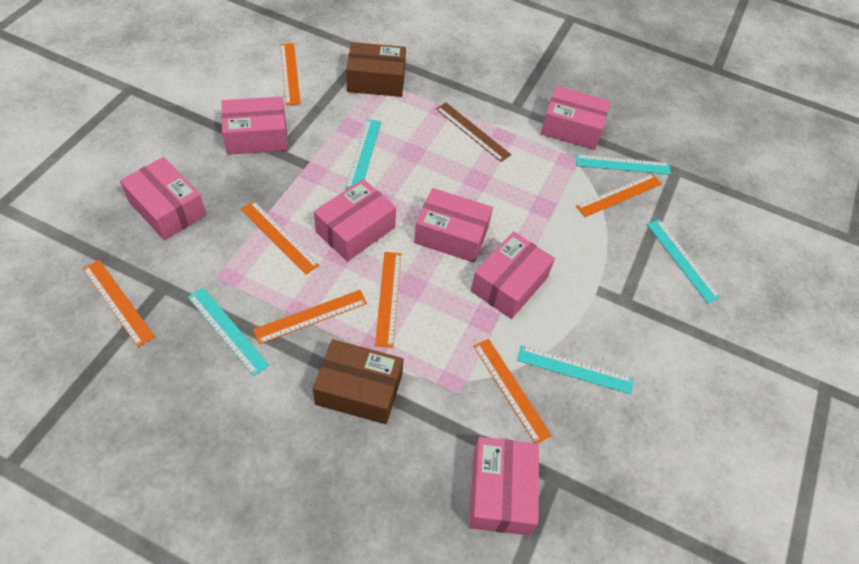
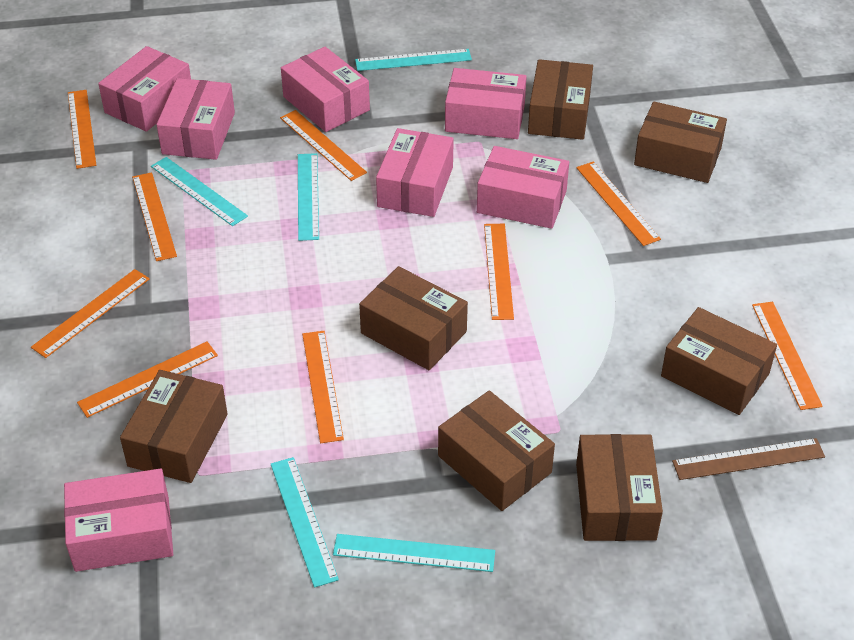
brown box: [313,339,404,424] [346,42,406,97] = 2 -> [120,370,228,483] [359,266,468,370] [438,390,555,511] [528,59,593,140] [576,434,663,541] [634,101,727,183] [661,307,777,415] = 7
orange ruler: [83,260,155,347] [241,201,319,275] [253,290,367,344] [280,43,301,105] [375,252,401,348] [473,339,552,444] [576,174,662,217] = 7 -> [31,269,150,358] [68,90,96,169] [77,341,218,418] [132,172,177,261] [280,110,367,181] [302,331,344,443] [484,224,514,320] [576,162,661,246] [752,302,823,410] = 9

